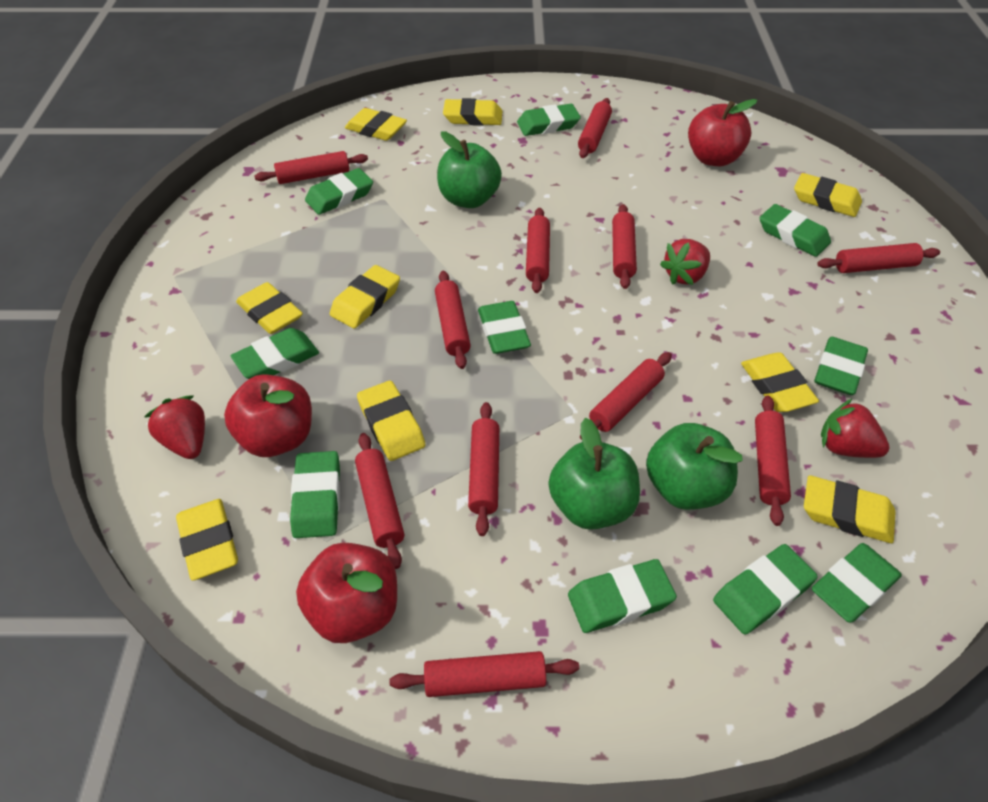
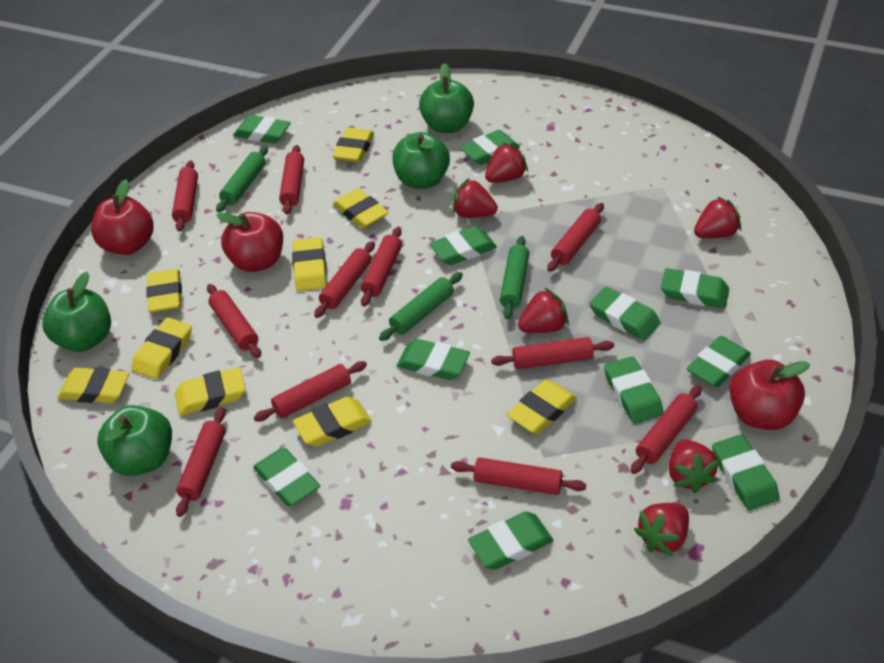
green apple: [437,131,502,208] [549,418,640,530] [646,423,743,510] = 3 -> [42,272,111,352] [97,405,172,476] [392,132,450,189] [419,63,474,133] = 4
green eraser: [231,328,319,379] [290,451,340,538] [305,168,373,215] [478,301,531,354] [517,104,581,136] [568,559,677,633] [713,544,818,635] [760,204,831,257] [812,543,902,623] [814,337,868,395] = 10 -> [233,115,291,144] [253,447,320,506] [397,339,470,380] [429,226,497,265] [460,130,520,165] [468,511,553,570] [589,287,660,340] [604,356,664,424] [661,268,729,308] [686,336,751,387] [712,435,779,510] = 11
green rolling pin: none = 0 -> [216,146,268,212] [379,272,463,341] [500,236,529,319] = 3
red strawberry: [144,395,205,459] [660,239,710,285] [821,398,889,458] = 3 -> [452,178,498,218] [485,143,528,183] [518,288,569,333] [634,503,689,557] [669,439,719,493] [694,196,741,238] = 6

